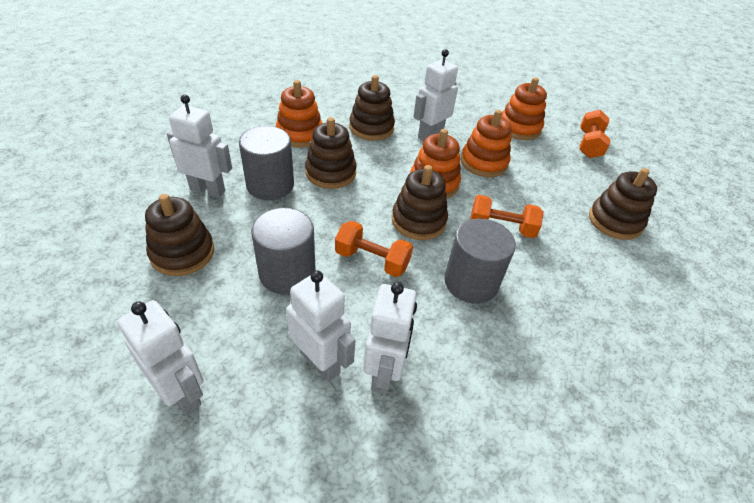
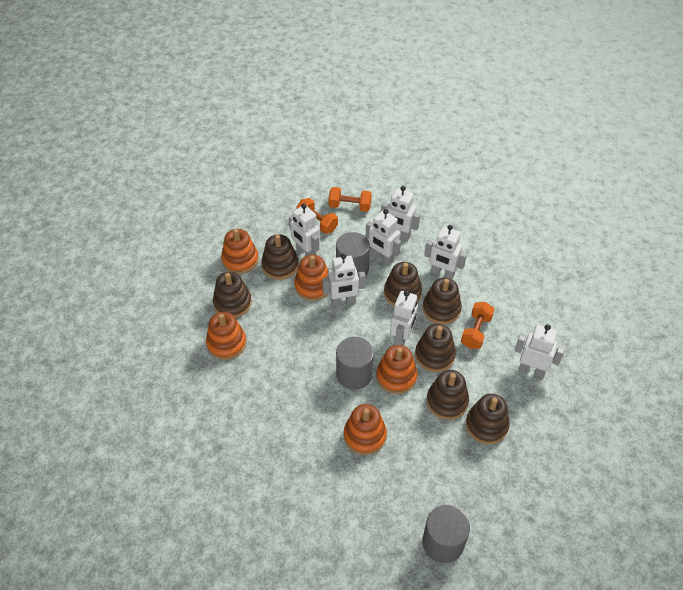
brown stacking toy: [145,194,214,276] [305,117,357,189] [349,75,395,141] [392,165,448,240] [589,168,657,240] = 5 -> [213,272,252,318] [261,234,299,280] [384,262,422,306] [415,324,456,372] [423,278,462,325] [427,370,469,420] [466,394,510,444] = 7
orange stacking toy: [276,80,323,148] [410,129,461,199] [461,110,512,177] [501,77,547,140] = 4 -> [206,312,246,360] [221,229,259,274] [294,255,328,301] [344,404,387,455] [376,345,418,394] = 5
white robot: [117,300,204,415] [167,95,232,198] [286,270,355,382] [363,282,417,394] [413,49,458,141] = 5 -> [289,203,320,256] [322,253,366,307] [366,209,401,266] [381,186,420,241] [390,291,418,346] [424,225,467,279] [515,324,565,378] = 7

